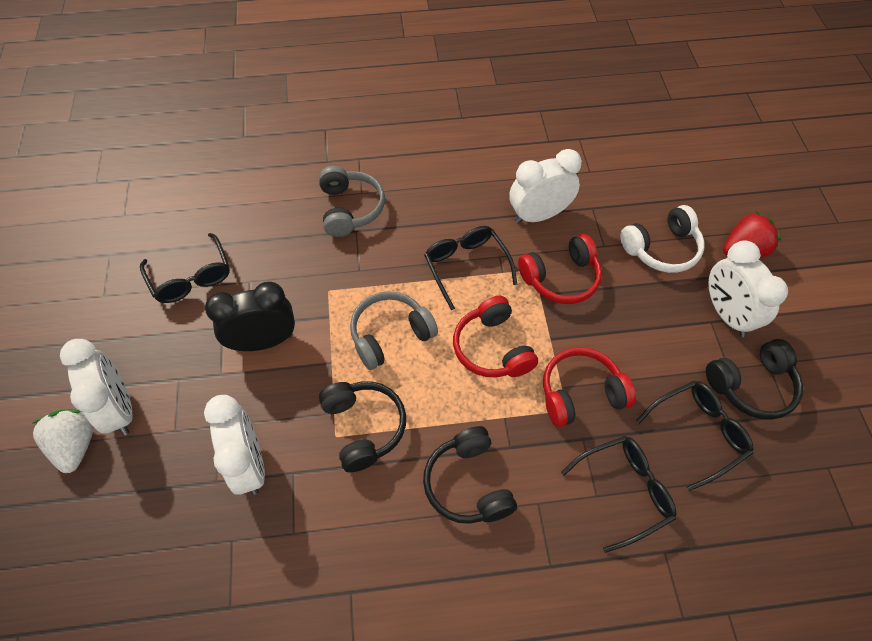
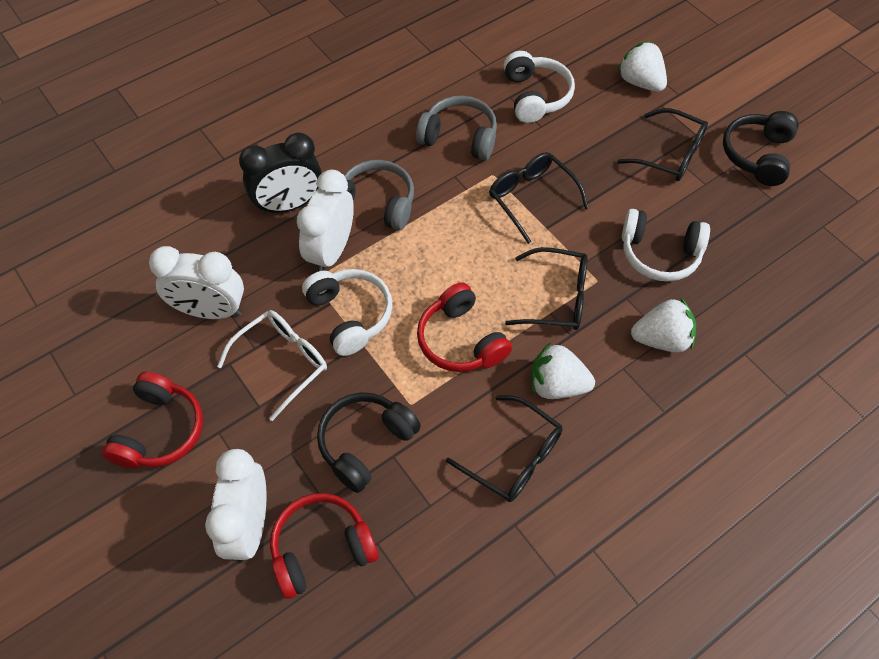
black headphones: [319,381,406,472] [423,426,517,524] [706,339,803,420] = 3 -> [317,392,421,493] [723,111,799,186] = 2
red strawberry: [723,211,781,258] = 1 -> none = 0
white clock: [60,339,133,435] [204,395,265,495] [509,149,582,224] [709,240,788,337] = 4 -> [149,246,244,319] [205,449,266,562] [297,170,354,272] = 3
white glasses: none = 0 -> [217,310,327,421] = 1
white headphones: [620,205,705,273] = 1 -> [302,269,393,356] [504,51,575,123] [622,209,710,281] = 3
white strawberry: [32,409,94,473] = 1 -> [531,342,595,399] [617,41,667,92] [631,298,696,352] = 3

